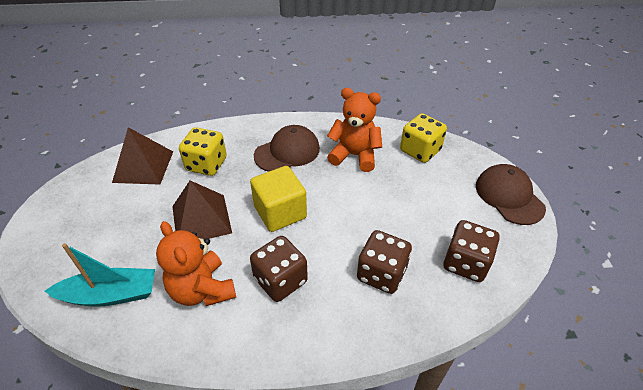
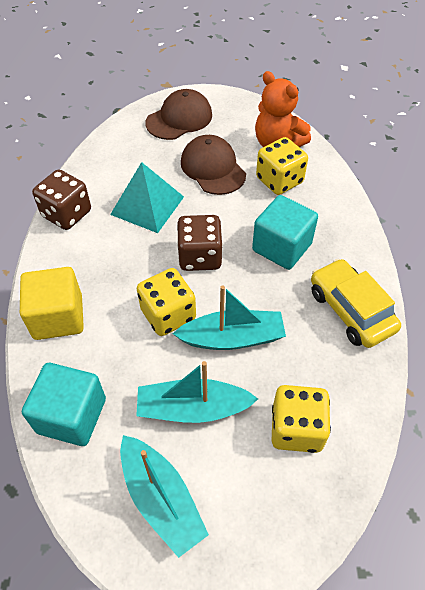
brown dice: [250,236,308,302] [357,230,412,294] [443,220,500,282] = 3 -> [32,170,91,230] [177,215,223,271] = 2
brown pyramid: [112,127,173,185] [172,181,232,240] = 2 -> none = 0
orange teddy bear: [156,221,236,306] [327,88,382,172] = 2 -> [255,71,311,147] = 1
turquoise boat: [45,243,155,307] = 1 -> [120,435,209,558] [136,361,258,423] [173,285,286,350] = 3
turquoise cube: none = 0 -> [22,363,106,446] [252,195,318,270] = 2
turquoise pyramid: none = 0 -> [110,162,184,233] = 1
yellow car: none = 0 -> [311,259,401,348] = 1
yellow dice: [179,127,227,176] [400,113,447,163] = 2 -> [137,268,196,336] [256,137,308,195] [271,385,331,453] = 3

